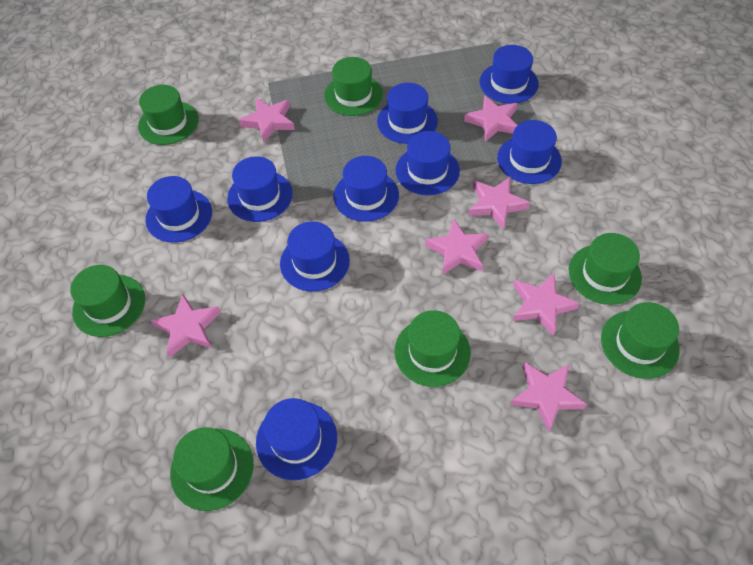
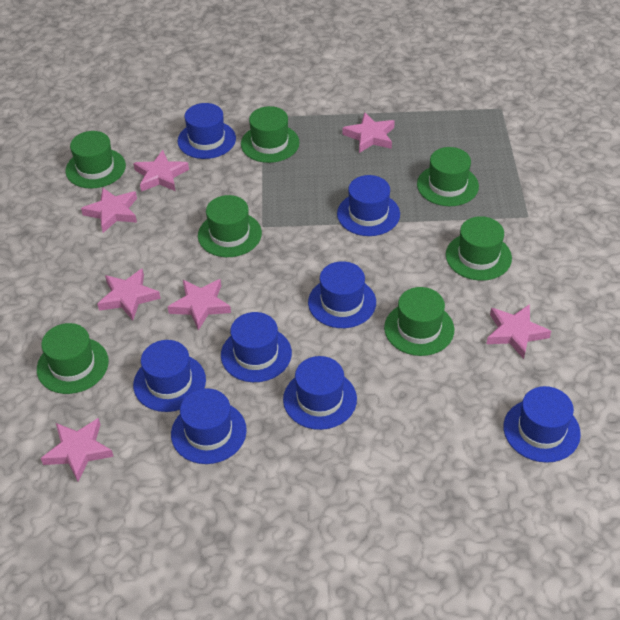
blue hat: [145,176,212,243] [227,156,293,222] [256,398,337,480] [280,221,350,292] [334,156,399,222] [377,83,438,144] [395,131,460,195] [480,45,539,104] [497,120,562,184] = 9 -> [133,340,206,412] [171,388,247,464] [178,103,236,159] [221,312,292,382] [283,356,357,430] [308,261,376,328] [337,175,400,236] [503,386,581,463] = 8

